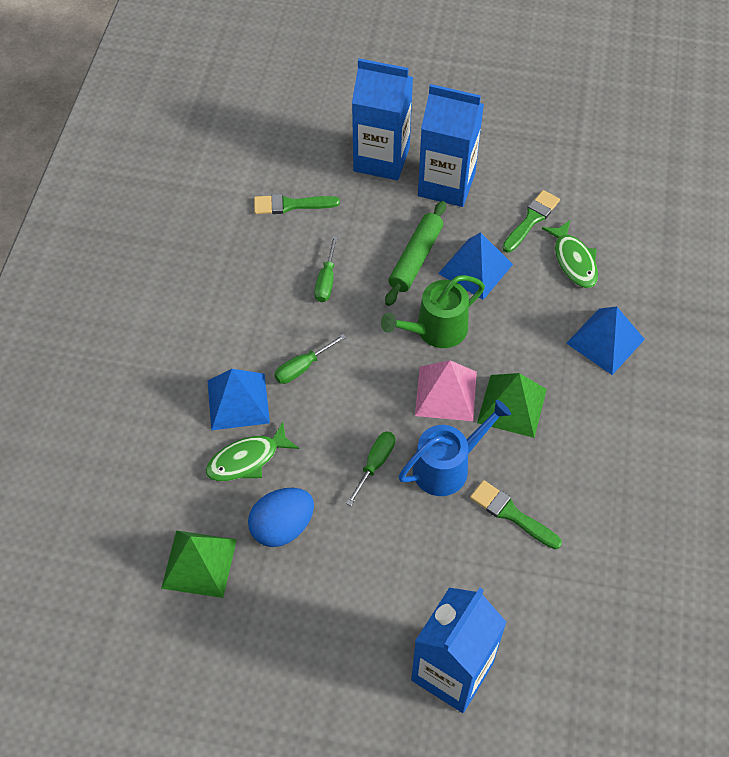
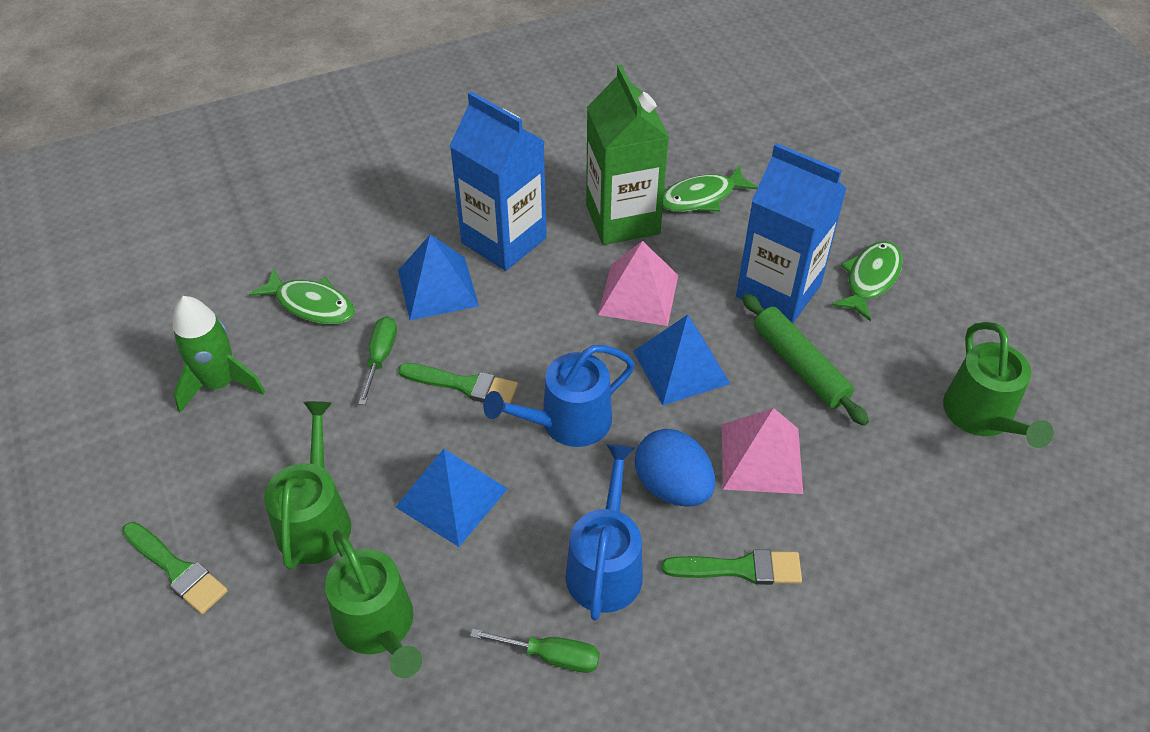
blue carton: [352,58,413,180] [411,588,507,713] [418,84,484,207] = 3 -> [450,91,547,271] [736,143,847,323] = 2
blue watering can: [399,400,511,496] = 1 -> [483,345,635,447] [566,444,643,620] = 2
green carton: none = 0 -> [586,65,669,245] = 1
green fish: [205,422,299,481] [542,220,598,288] = 2 -> [249,267,355,324] [663,165,758,212] [832,241,903,321] = 3
green pyramid: [161,530,237,598] [477,373,547,438] = 2 -> none = 0
green rocket: none = 0 -> [173,296,265,413] = 1
green screwdriver: [274,334,346,384] [314,236,338,302] [346,431,395,506] = 3 -> [358,316,397,405] [470,629,600,673] = 2
green watering can: [381,275,485,348] = 1 -> [264,401,351,570] [325,530,422,678] [943,322,1054,448] = 3
pink pyramid: [415,360,477,421] = 1 -> [598,241,678,326] [722,408,803,494] = 2

